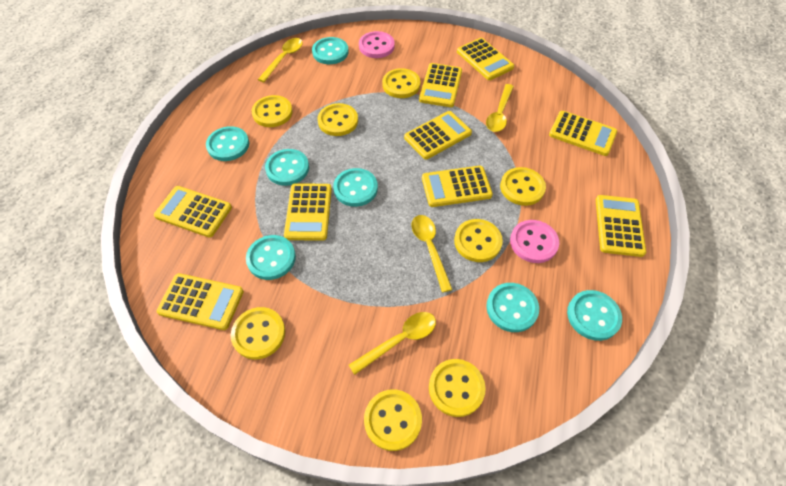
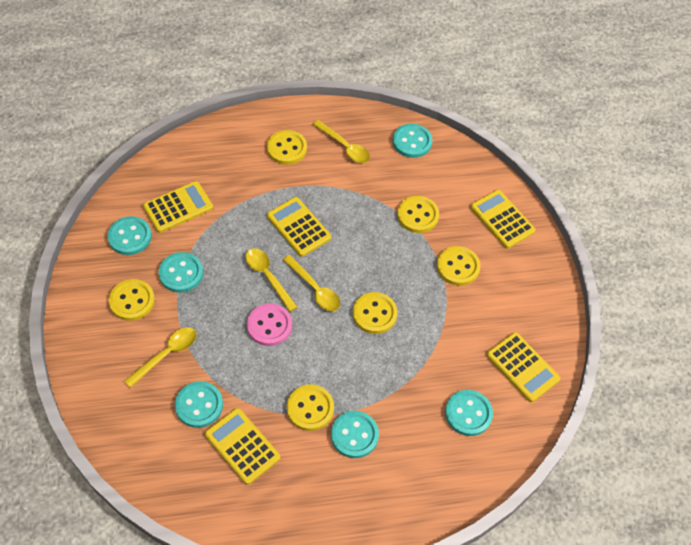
pink button: [359,31,395,58] [510,220,559,263] = 2 -> [247,303,292,346] = 1
turquoise button: [206,126,249,161] [246,235,296,280] [265,149,309,186] [312,37,349,64] [333,168,378,207] [486,283,539,332] [567,290,622,341] = 7 -> [108,216,152,255] [159,252,203,293] [175,381,223,428] [331,411,379,458] [393,124,433,158] [445,390,493,436] = 6
yellow button: [231,307,285,359] [252,95,293,127] [318,103,358,136] [364,389,422,451] [382,68,421,98] [429,359,486,417] [454,219,503,262] [500,167,546,206] = 8 -> [109,279,155,321] [267,130,307,165] [287,385,334,431] [353,292,397,334] [397,196,439,233] [437,246,481,286] = 6
yellow calculator: [154,186,232,238] [157,273,244,330] [284,183,332,241] [404,111,472,159] [419,63,462,107] [422,166,493,207] [457,38,514,80] [549,111,617,156] [596,195,646,257] = 9 -> [143,181,213,233] [205,408,280,485] [267,197,331,257] [470,190,536,249] [487,332,560,402] = 5

